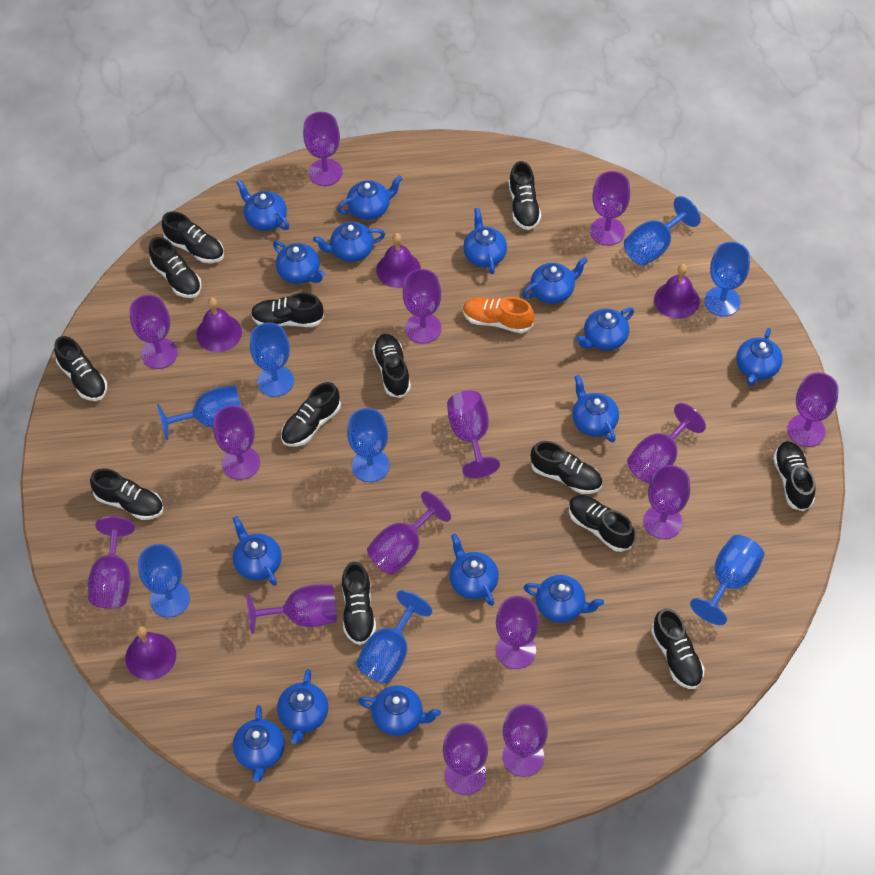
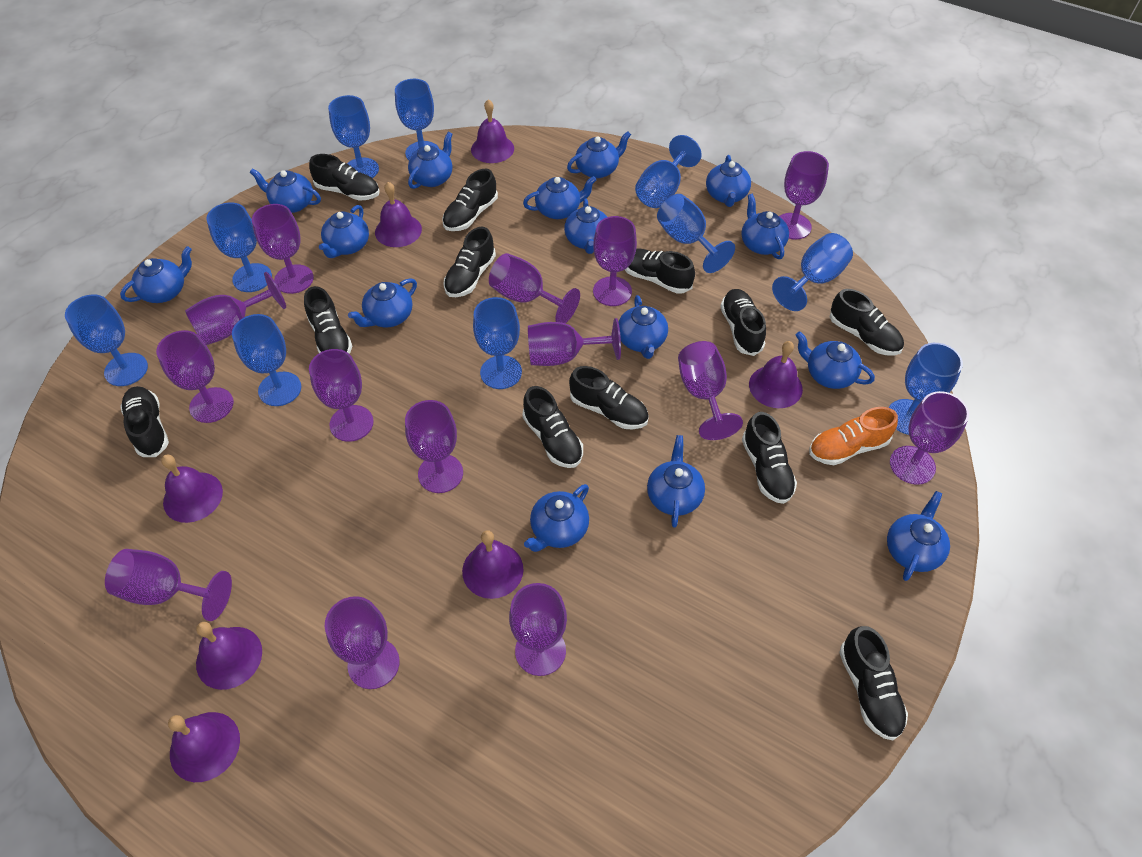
black shoe: [54,336,107,401] [90,468,163,520] [149,237,202,298] [162,212,224,263] [251,293,324,327] [281,382,341,447] [342,561,376,645] [372,334,411,398] [509,161,541,230] [531,441,602,494] [569,495,635,552] [651,608,705,689] [773,441,816,511] = 13 -> [120,386,169,457] [304,286,353,354] [309,154,380,201] [442,169,498,231] [444,227,496,297] [522,386,583,468] [569,366,649,430] [625,248,695,294] [720,289,766,356] [742,412,797,504] [830,289,904,356] [839,626,908,740] = 12
blue goblet: [138,544,190,617] [157,385,241,440] [250,322,294,397] [347,408,390,482] [356,590,432,684] [624,196,701,266] [690,535,764,625] [704,242,750,317] = 8 -> [65,295,148,386] [207,202,272,292] [232,314,301,406] [328,95,379,178] [395,79,439,160] [473,297,522,389] [635,135,702,208] [657,194,735,273] [772,233,853,311] [889,343,963,435] = 10
purple bell: [125,626,176,680] [196,297,242,352] [376,233,421,288] [654,264,700,319] = 4 -> [161,455,223,523] [168,712,240,782] [196,622,262,690] [375,182,422,247] [462,530,524,599] [471,99,514,163] [749,341,803,408] = 7
purple goblet: [88,516,135,609] [130,295,178,369] [213,406,260,480] [247,584,337,634] [303,112,343,186] [367,491,451,575] [403,269,441,344] [443,723,488,795] [447,390,500,478] [496,596,539,669] [502,704,548,777] [590,171,630,246] [627,403,706,483] [644,465,690,539] [787,372,839,447] = 15 -> [105,549,232,621] [156,330,234,423] [185,272,286,345] [252,204,314,294] [309,349,374,442] [325,596,400,689] [405,400,463,493] [489,253,580,323] [509,583,567,676] [528,318,621,366] [593,216,637,306] [678,341,743,440] [779,151,829,240] [890,391,969,485] = 14

